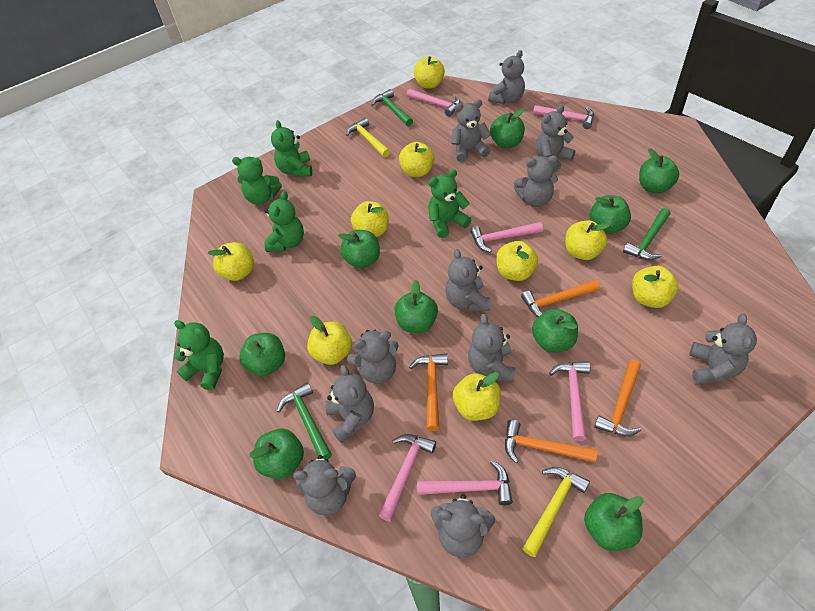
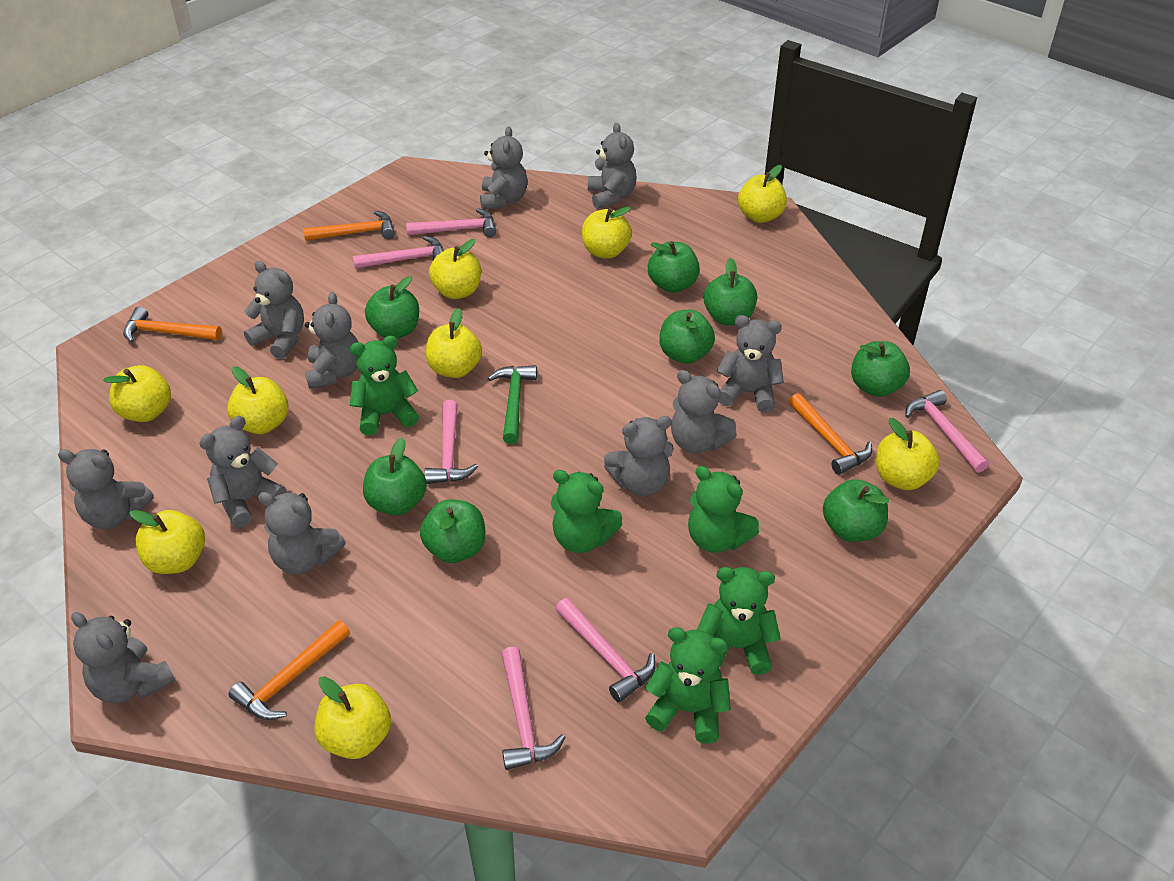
green apple: [239,333,285,376] [249,429,304,479] [338,230,380,268] [394,280,438,333] [490,109,525,148] [532,309,578,353] [584,493,643,551] [590,195,631,234] [639,148,679,194] = 9 -> [363,438,427,515] [365,276,419,338] [420,499,486,563] [648,241,700,293] [659,310,715,364] [704,258,757,325] [823,479,889,542] [851,341,910,397] = 8
green hammer: [277,382,332,459] [372,89,413,126] [623,208,671,260] = 3 -> [487,365,537,444] = 1
yellow hammer: [346,118,390,157] [522,467,590,557] = 2 -> none = 0

